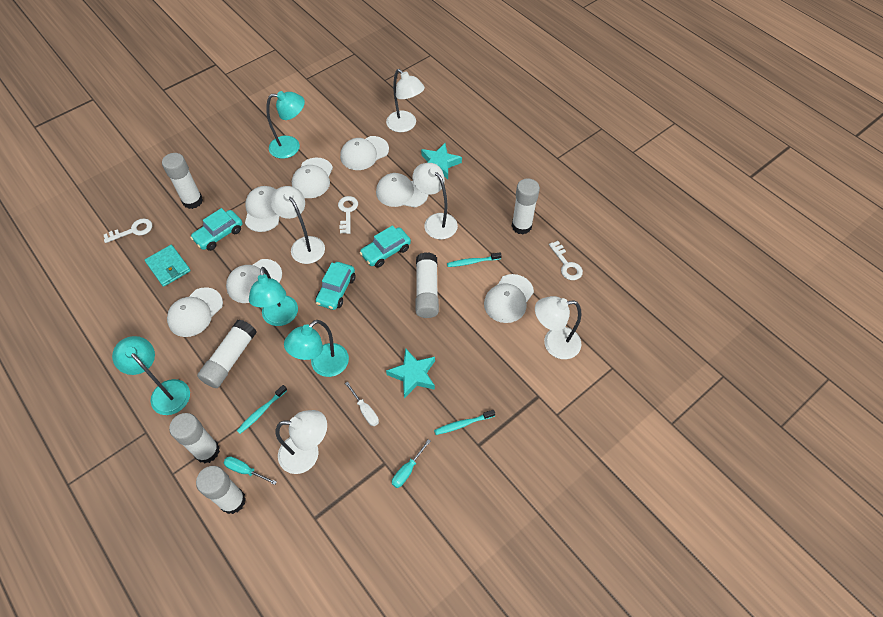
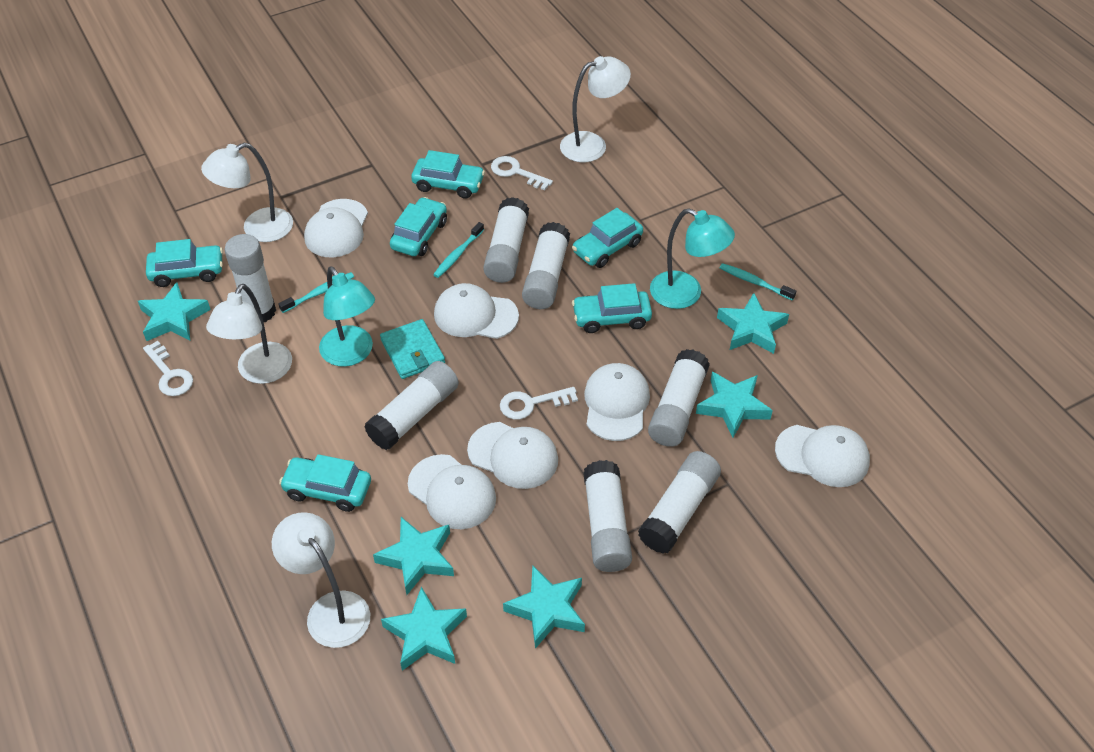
turquoise car: [190,208,242,251] [316,262,355,310] [359,225,411,268] = 3 -> [146,239,223,287] [279,454,371,512] [390,197,447,256] [411,150,485,198] [572,208,643,268] [572,283,652,333] = 6
turquoise lamp: [112,336,190,415] [249,267,298,326] [266,91,305,159] [284,320,349,377] = 4 -> [319,267,375,367] [650,208,735,309] = 2
turquoise screwdriver: [224,456,277,485] [392,439,431,488] = 2 -> none = 0
turquoise star: [386,348,435,399] [421,143,462,179] = 2 -> [138,282,211,341] [373,517,454,595] [381,587,467,671] [503,565,585,649] [696,372,773,438] [717,293,789,354] = 6
white cap: [167,287,223,337] [226,259,282,303] [245,186,279,232] [292,158,333,198] [340,136,389,170] [376,173,428,207] [484,274,534,323] = 7 -> [304,199,368,258] [408,454,496,529] [434,283,519,339] [467,422,558,489] [584,363,650,441] [775,425,870,487] = 6
white glue stick: [162,153,203,209] [169,413,220,464] [196,466,246,514] [197,319,257,388] [416,252,439,318] [512,178,540,235] = 6 -> [225,234,276,322] [364,361,459,450] [483,197,529,283] [522,222,570,309] [583,460,632,572] [638,451,721,554] [648,349,710,447] = 7
white lamp: [271,186,325,264] [276,410,327,474] [386,69,425,132] [412,163,458,239] [535,296,582,359] = 5 -> [201,142,293,242] [206,284,292,384] [272,512,370,648] [560,56,631,162] = 4
white screwdriver: [345,382,379,426] = 1 -> none = 0

